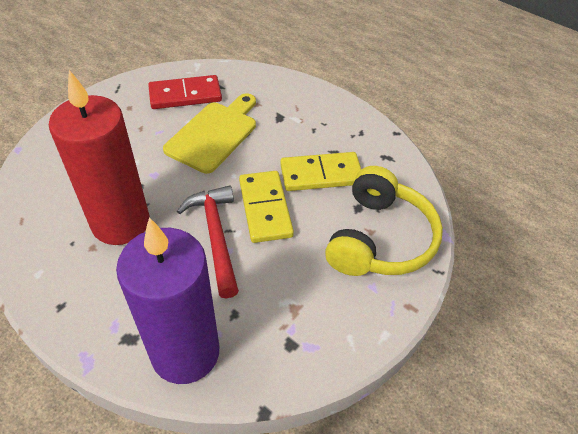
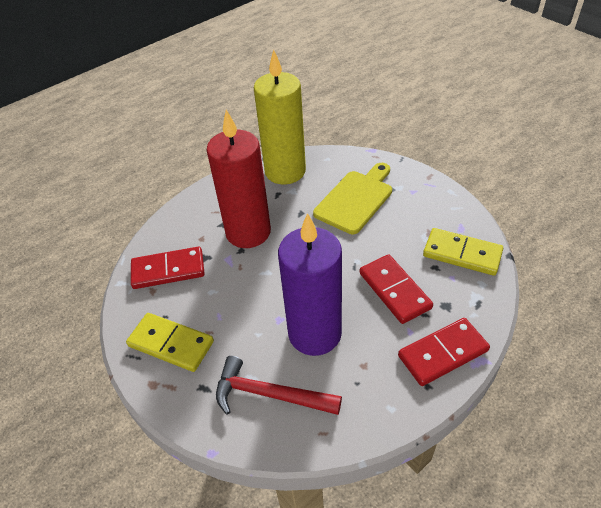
red domino: [148,75,222,109] = 1 -> [131,246,205,289] [360,254,433,324] [398,318,490,386] = 3
yellow candle: none = 0 -> [254,49,306,184] = 1
yellow headphones: [325,166,443,276] = 1 -> none = 0

